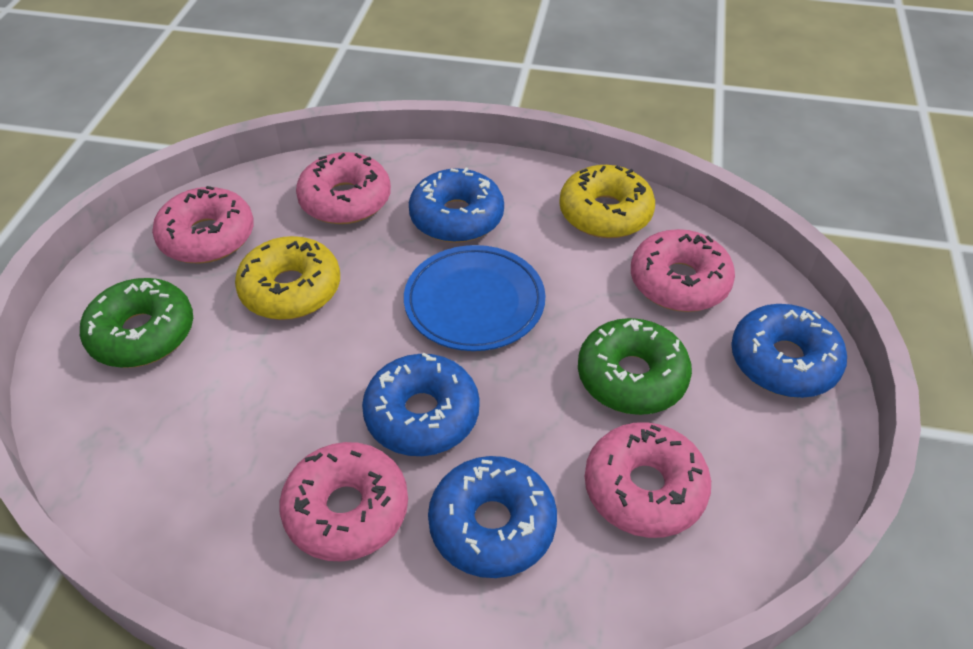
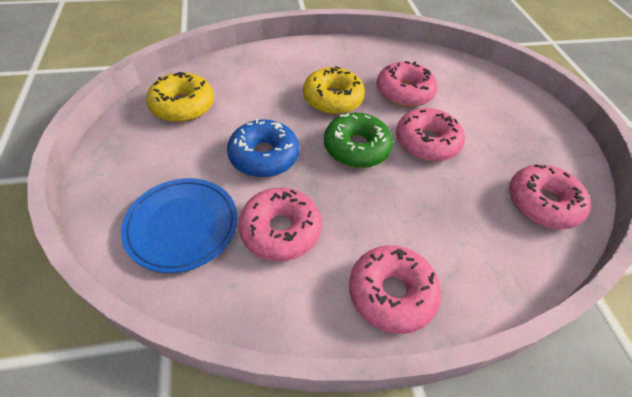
blue donut: [362,353,480,456] [409,167,504,243] [428,456,557,578] [731,304,847,398] = 4 -> [227,119,299,178] = 1
green donut: [80,278,193,368] [578,318,692,415] = 2 -> [324,113,393,168] = 1

